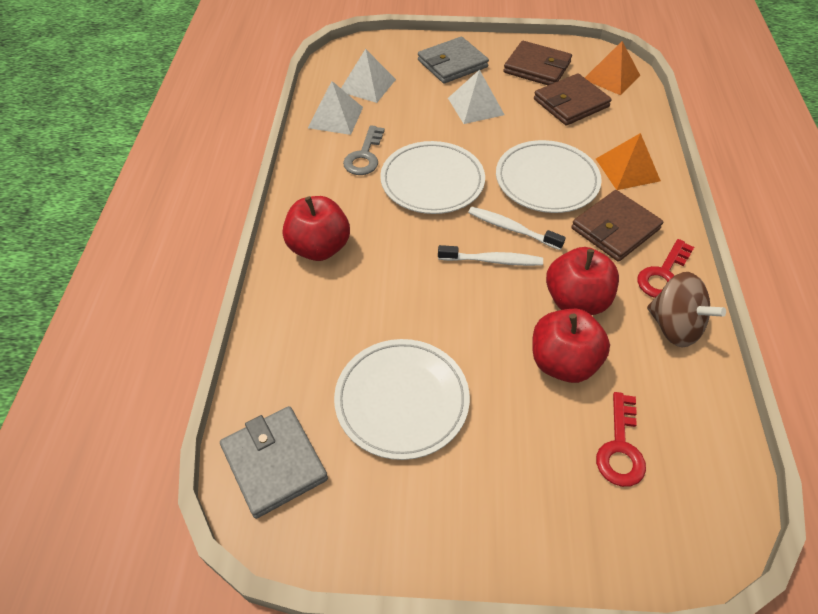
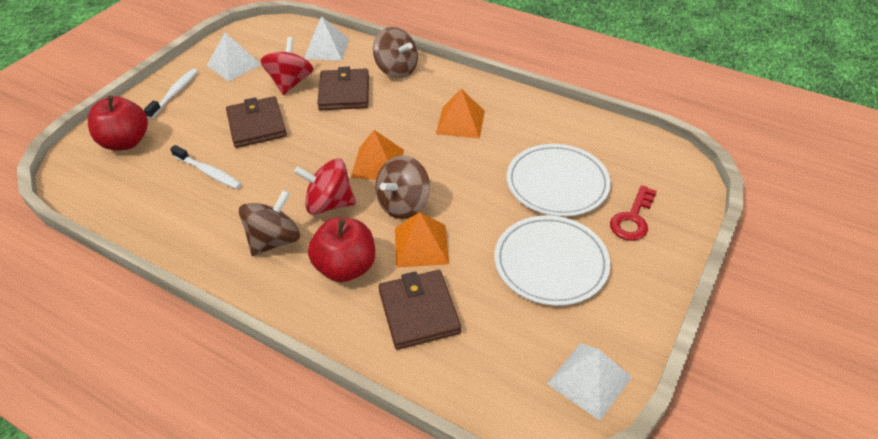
brown spinning top: [647,272,726,348] = 1 -> [239,190,300,256] [373,27,418,78] [375,155,430,219] = 3
grey key: [343,125,385,175] = 1 -> none = 0
grey wallet: [220,406,328,519] [418,37,489,84] = 2 -> none = 0
orange pyramid: [585,41,641,95] [596,133,661,190] = 2 -> [351,130,404,180] [395,212,449,268] [436,89,485,139] = 3
red apple: [283,196,350,261] [532,309,610,383] [546,247,619,315] = 3 -> [88,95,148,151] [308,217,375,282] = 2
red key: [596,392,646,487] [637,239,694,298] = 2 -> [610,185,657,241] = 1
red spinning top: none = 0 -> [260,37,313,95] [294,158,356,215] = 2
white plate: [334,339,470,460] [380,141,485,214] [496,140,602,213] = 3 -> [494,215,610,306] [507,144,611,216] = 2

